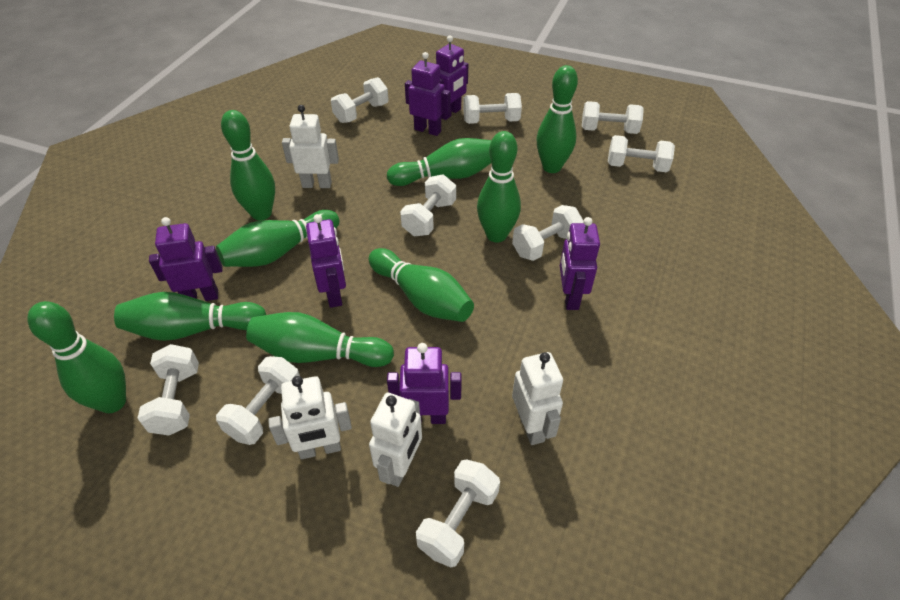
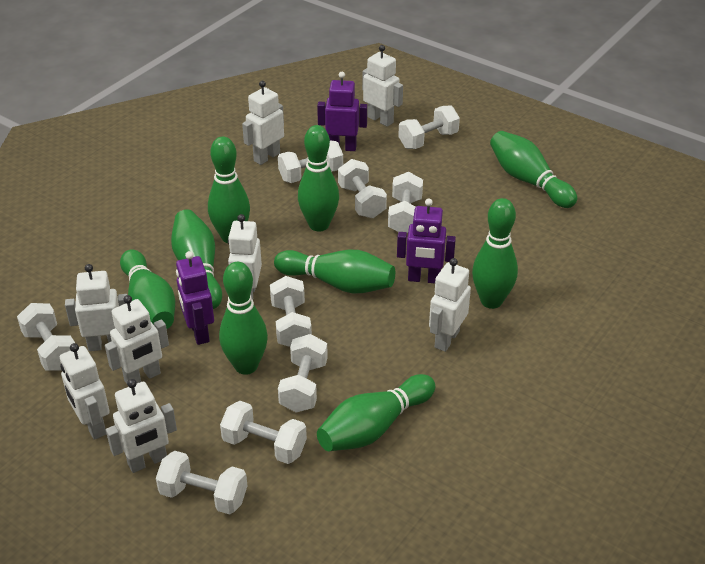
purple robot: [149,217,222,301] [306,214,346,308] [387,343,462,424] [405,52,451,136] [436,36,468,120] [560,217,600,310] = 6 -> [176,251,214,345] [317,72,367,151] [397,198,456,283] = 3
white robot: [268,376,352,459] [282,105,339,188] [369,393,422,487] [512,352,563,445] = 4 -> [60,343,110,440] [65,264,127,351] [105,295,169,384] [106,379,177,473] [228,214,262,300] [242,81,284,165] [362,45,403,127] [429,258,471,352] = 8

